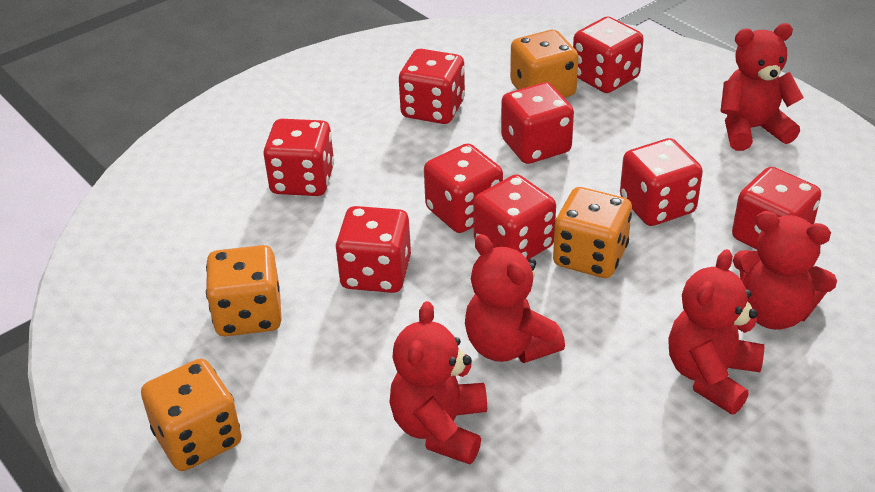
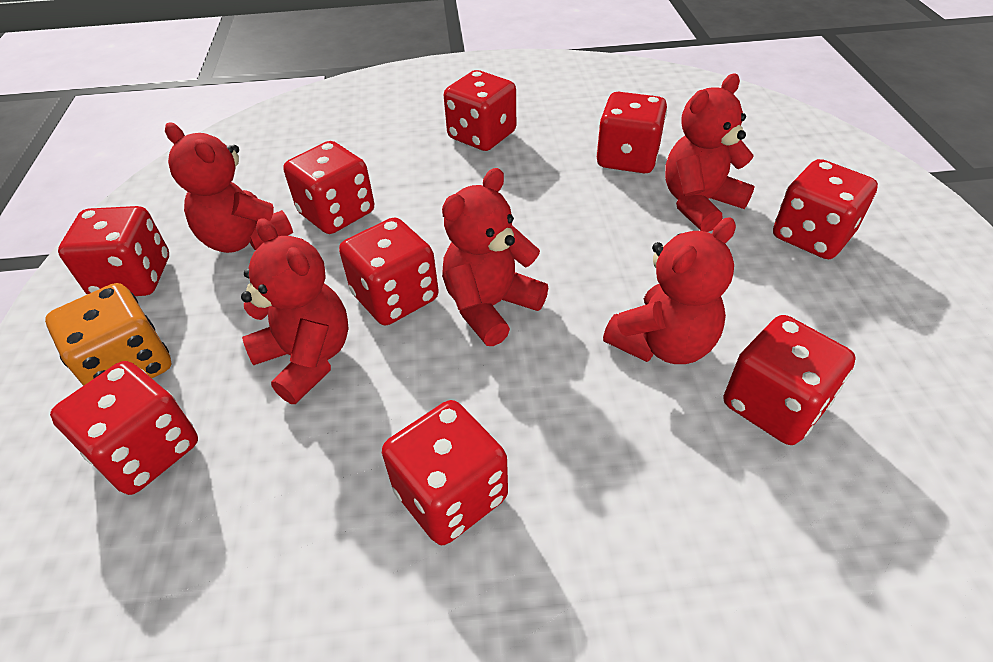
orange dice: [141,359,242,471] [206,245,282,336] [510,30,579,98] [553,187,632,278] = 4 -> [45,283,171,386] = 1

